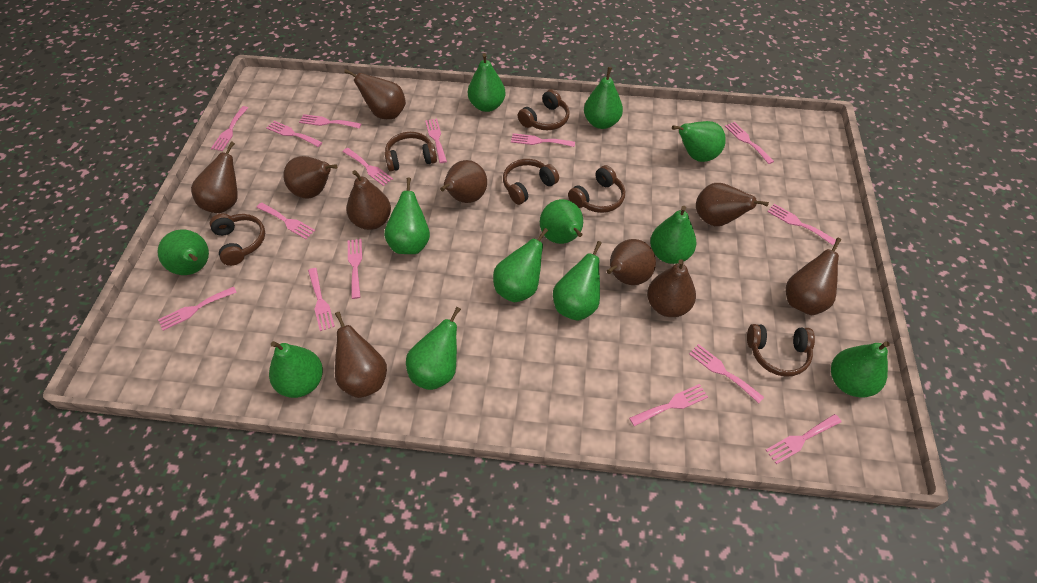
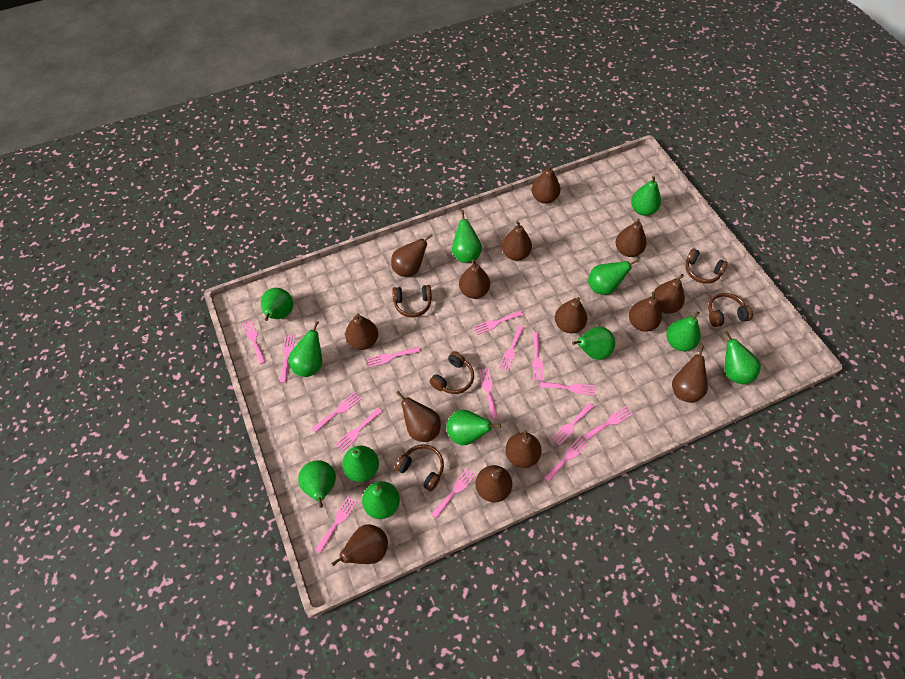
brown headphones: [210,214,265,266] [384,132,437,172] [503,159,559,205] [518,89,570,130] [568,165,625,213] [747,324,815,377] = 6 -> [392,285,432,317] [395,444,444,491] [429,351,474,394] [686,248,728,284] [708,293,753,327] = 5
brown pear: [191,141,238,213] [283,156,337,199] [335,312,387,398] [344,69,406,119] [346,170,391,230] [440,160,487,203] [607,239,656,285] [647,259,696,317] [696,183,769,226] [786,238,841,315] = 10 -> [331,524,388,566] [345,313,378,350] [391,234,432,277] [396,391,441,442] [459,259,490,299] [475,465,512,502] [502,221,532,261] [505,430,542,468] [532,165,561,204] [555,297,587,333] [616,218,647,257] [629,292,662,332] [652,274,685,314] [672,345,708,403] = 14

